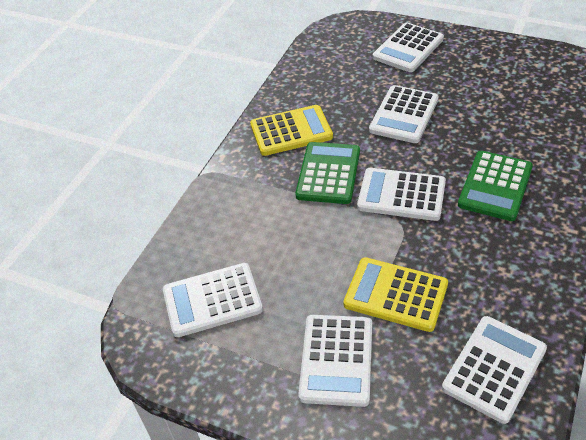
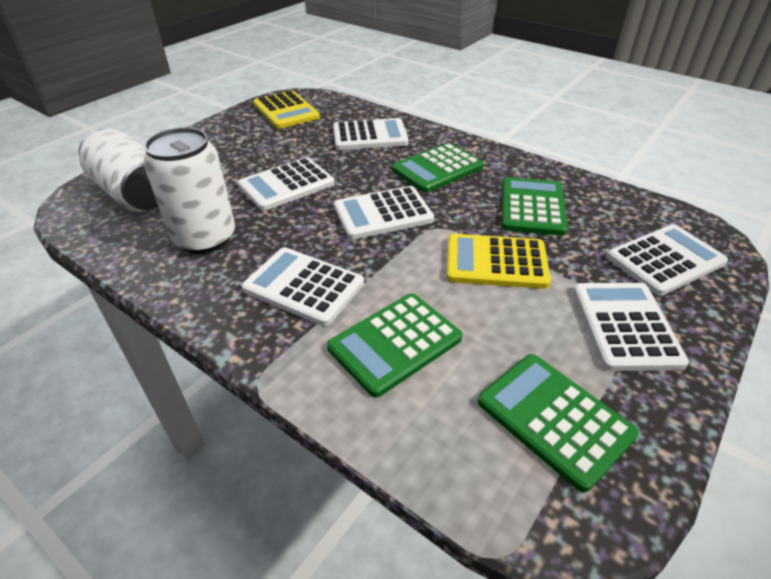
green calculator: [295,142,360,204] [458,151,533,221] = 2 -> [327,293,462,398] [392,143,484,193] [478,354,639,492] [502,177,568,236] = 4
white can: none = 0 -> [79,129,158,212] [143,127,235,254] = 2

